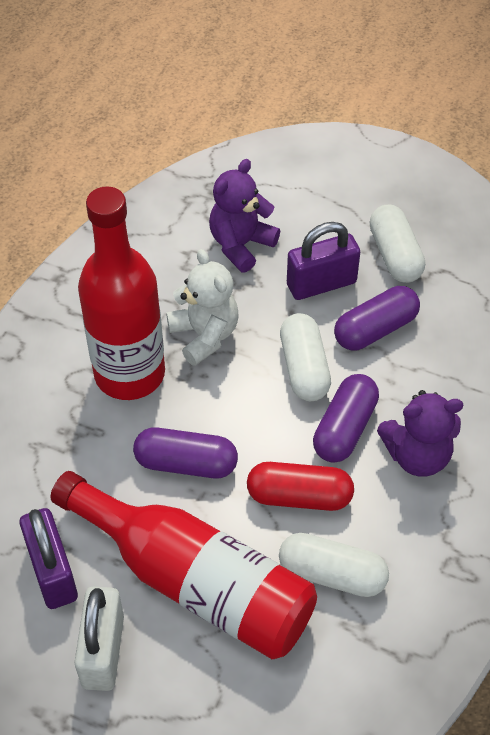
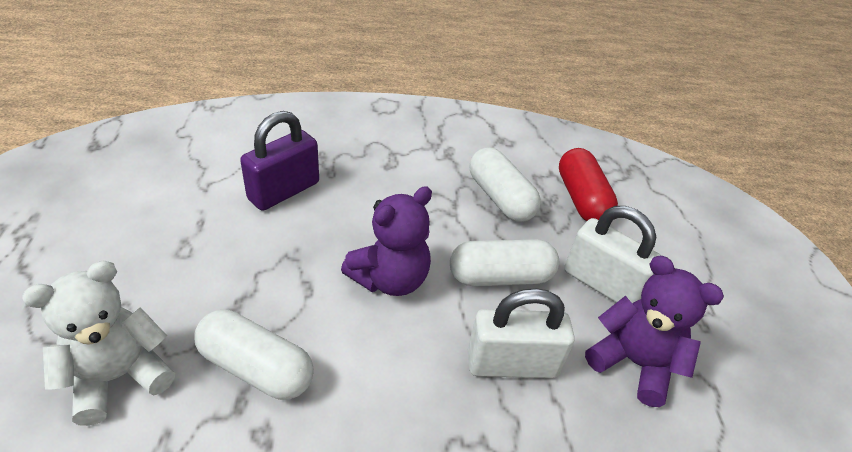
purple capsule: [133,427,238,478] [313,374,379,463] [334,286,420,350] = 3 -> none = 0
purple padlock: [19,508,78,609] [287,222,360,300] = 2 -> [240,111,319,211] = 1
red bottle: [51,471,317,659] [78,186,165,400] = 2 -> none = 0
white padlock: [74,587,124,691] = 1 -> [468,288,575,378] [564,206,662,303] = 2

